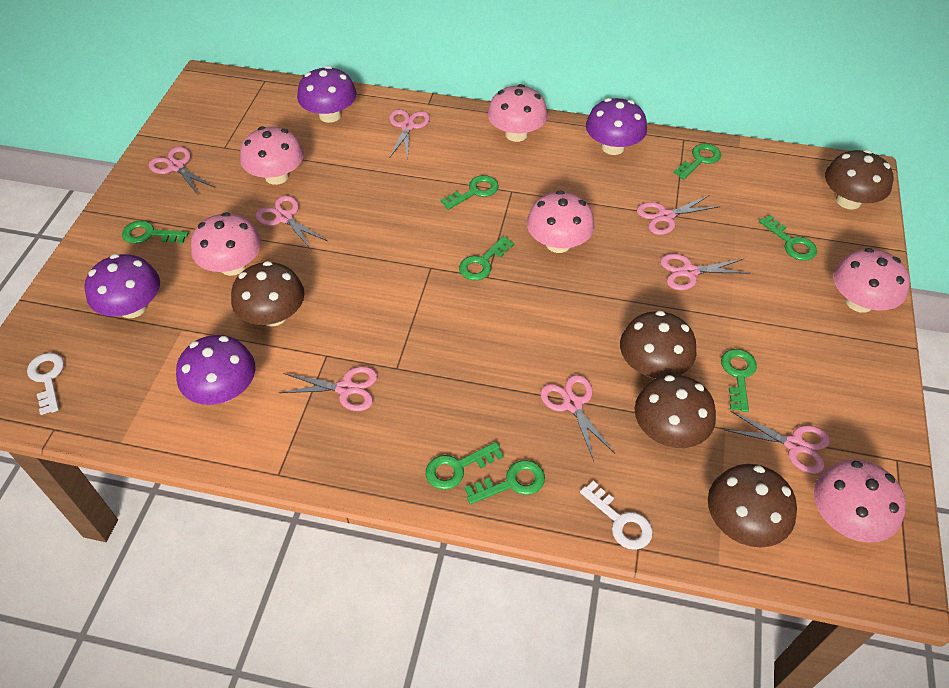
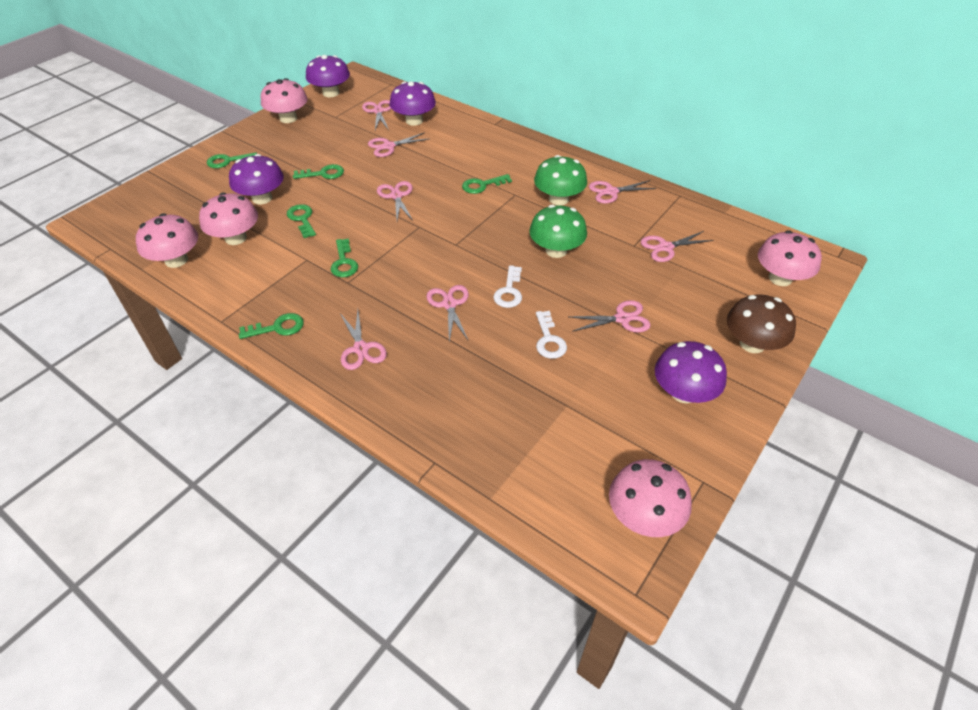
brown mushroom: [231,261,305,327] [620,311,696,378] [635,374,716,448] [708,464,797,548] [825,150,893,210] = 5 -> [727,294,796,353] = 1
green key: [122,220,189,244] [426,442,504,490] [441,175,499,210] [459,236,514,281] [465,460,545,504] [673,143,721,179] [721,349,757,412] [759,215,817,261] = 8 -> [207,153,257,168] [239,313,304,339] [287,204,316,238] [293,164,344,179] [330,238,358,277] [462,174,512,194] = 6
green mushroom: none = 0 -> [529,205,587,258] [534,155,587,205] = 2
pink mushroom: [191,212,261,276] [240,126,304,185] [487,84,548,142] [527,191,594,253] [814,459,906,543] [833,248,910,313] = 6 -> [136,213,198,268] [199,192,258,245] [261,78,307,123] [609,459,692,537] [758,230,822,286] = 5

